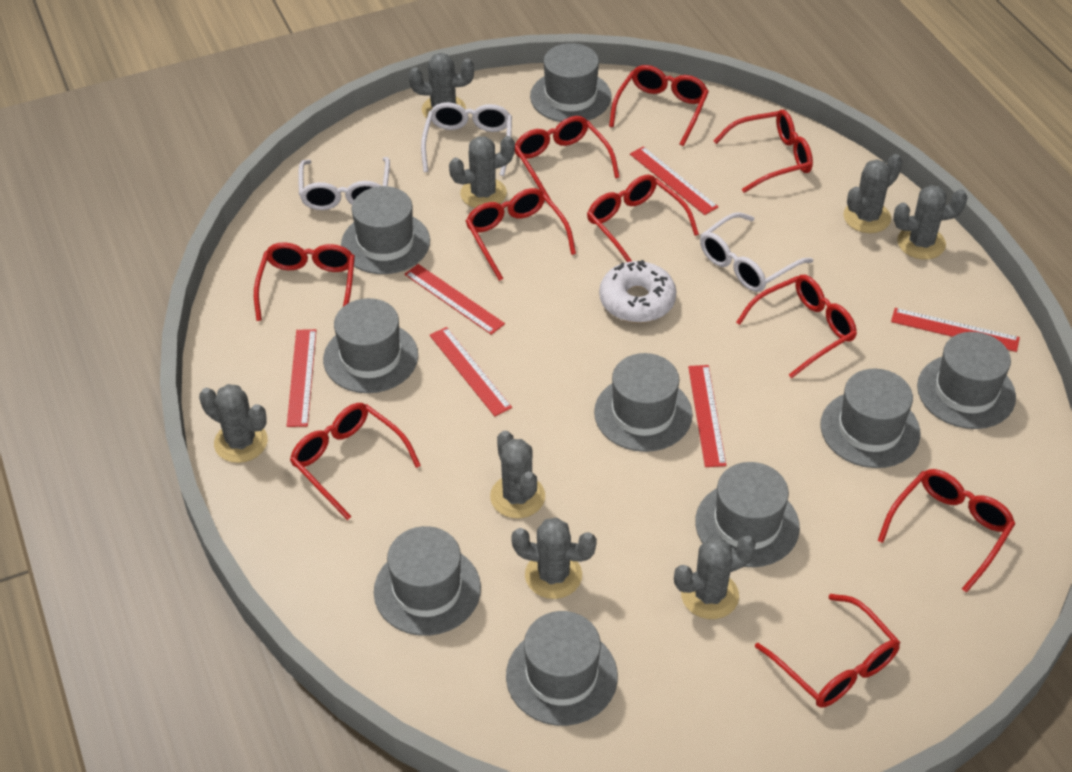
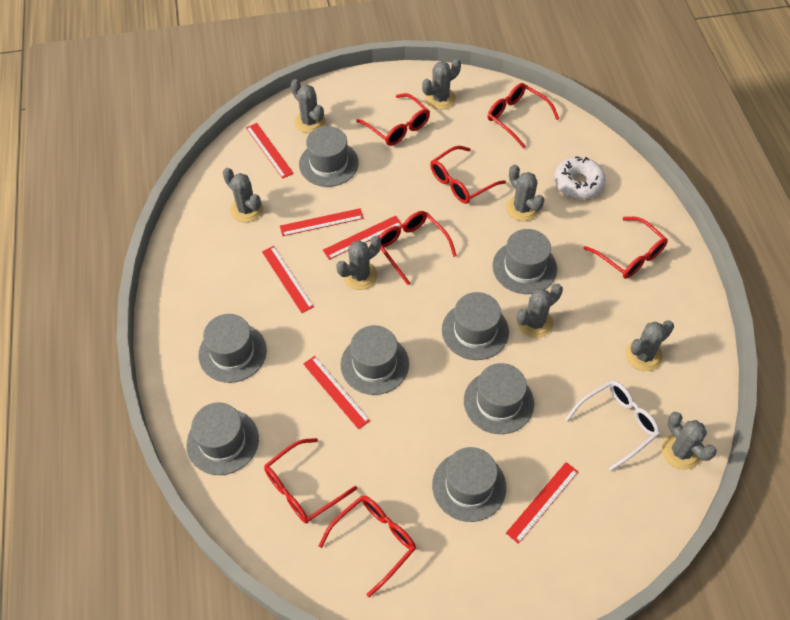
grey hat: [323,298,418,393] [341,186,430,274] [374,526,481,636] [506,611,618,726] [530,43,611,122] [594,353,693,452] [695,462,800,567] [821,368,920,468] [917,332,1016,429] = 9 -> [187,402,259,475] [198,314,267,383] [299,126,359,187] [340,325,409,395] [432,447,506,522] [442,292,509,360] [464,363,534,434] [493,229,557,294] = 8
red glasses: [254,242,355,321] [290,403,421,520] [466,188,576,281] [515,116,620,201] [587,175,699,262] [609,65,709,146] [714,110,813,193] [736,275,857,378] [755,594,900,708] [878,469,1015,593] = 10 -> [264,438,357,524] [319,496,416,597] [356,93,430,146] [379,211,457,285] [430,146,506,204] [487,83,559,149] [584,217,668,279] = 7
white glasses: [298,157,390,210] [421,102,512,176] [700,212,813,292] = 3 -> [565,381,660,471] = 1

